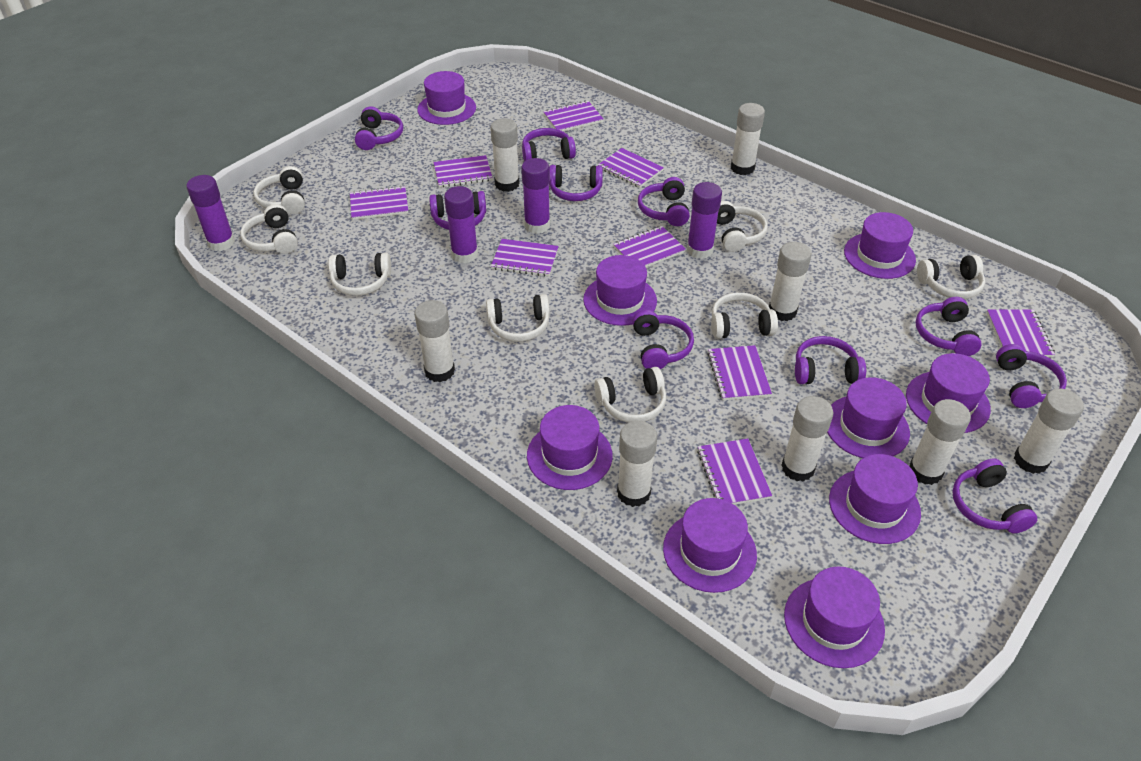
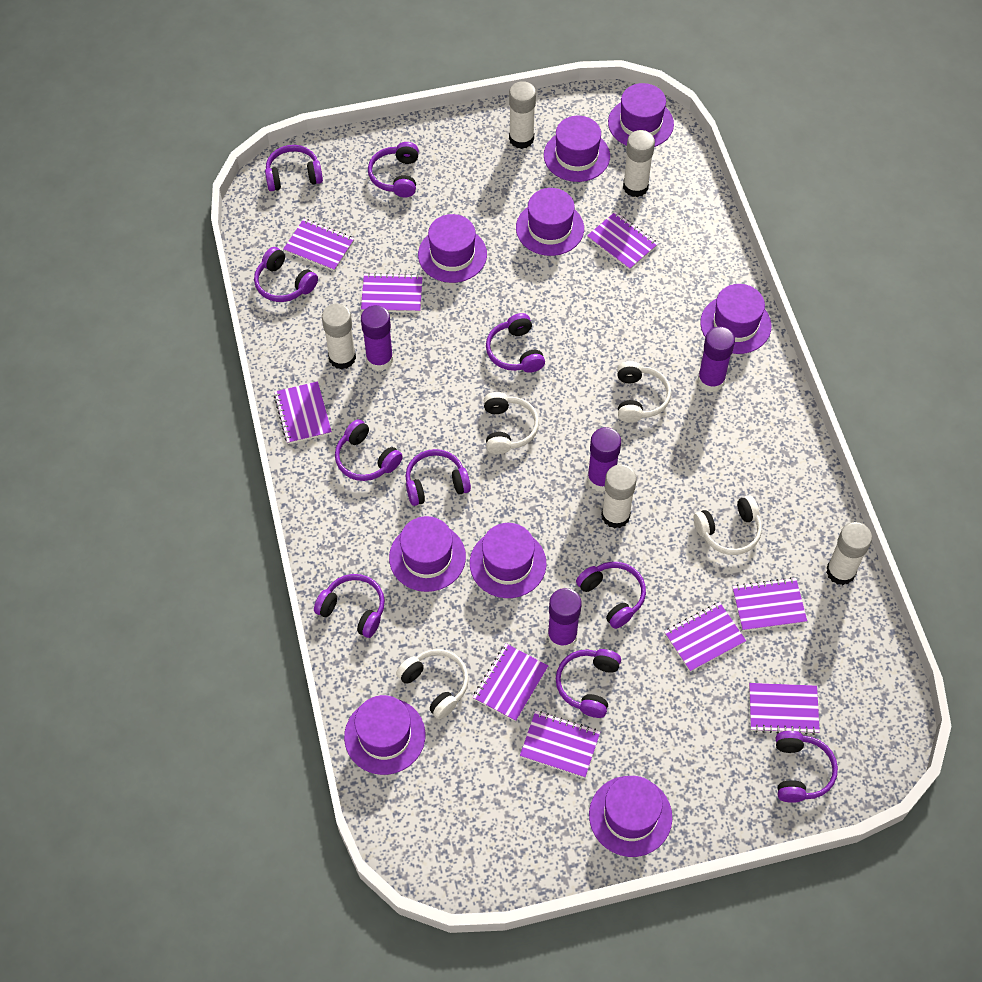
white glue stick: [414,300,455,382] [490,118,519,192] [617,421,657,507] [731,103,765,175] [769,242,811,321] [781,396,833,482] [909,399,971,485] [1014,388,1084,474] = 8 -> [322,304,356,370] [509,81,536,149] [601,464,637,529] [623,130,655,197] [826,522,872,585] = 5
white headphones: [240,204,298,254] [253,166,305,214] [328,253,391,296] [486,294,550,342] [594,367,666,423] [711,292,778,339] [717,201,768,252] [917,255,985,299] = 8 -> [396,649,469,719] [484,392,539,454] [617,361,671,423] [694,495,762,555] = 4

